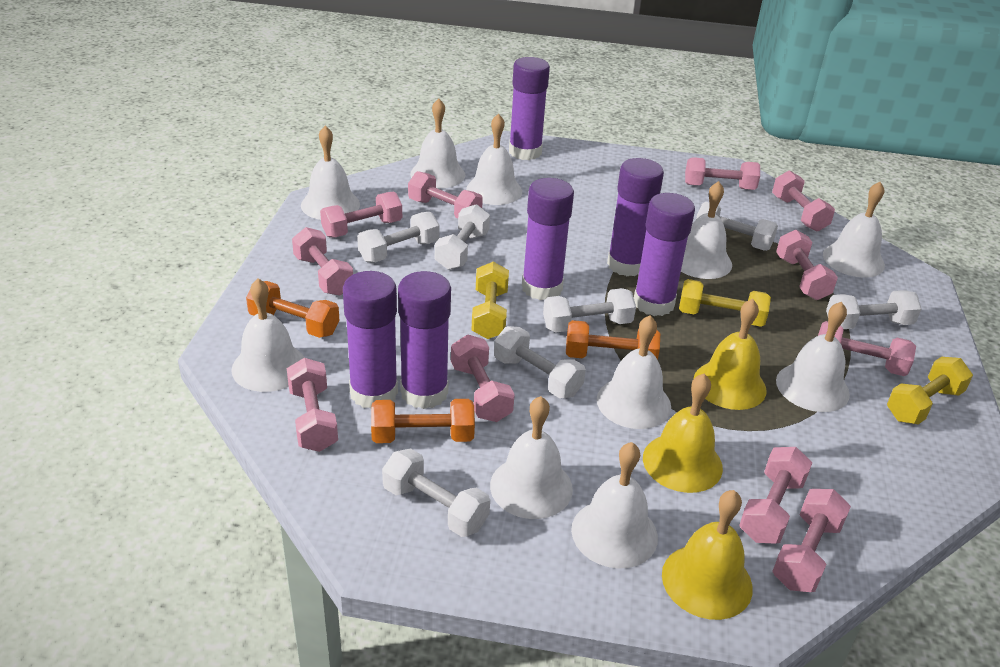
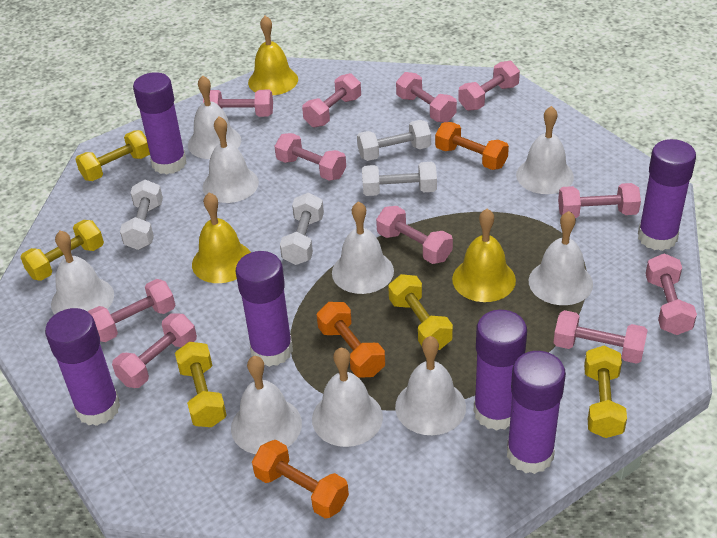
white bell: [231,278,305,392] [301,126,360,220] [410,99,465,188] [466,113,522,205] [490,396,573,519] [571,442,658,569] [597,315,671,429] [681,181,732,279] [776,302,850,412] [823,182,885,278] = 10 -> [51,231,114,315] [188,75,241,159] [203,117,259,203] [231,356,302,454] [312,348,383,447] [332,201,394,294] [395,336,466,435] [516,106,574,194] [529,211,593,305] = 9
white dumbbell: [357,212,440,262] [382,449,490,537] [435,204,490,270] [494,326,586,398] [543,288,636,333] [696,202,778,251] [826,290,922,329] = 7 -> [120,180,163,250] [280,193,324,265] [357,120,431,161] [362,162,437,196] = 4
yellow dumbbell: [471,262,509,339] [679,279,771,327] [887,357,973,424] = 3 -> [21,220,104,281] [75,130,150,181] [175,342,227,427] [388,274,453,350] [584,346,627,438] = 5

